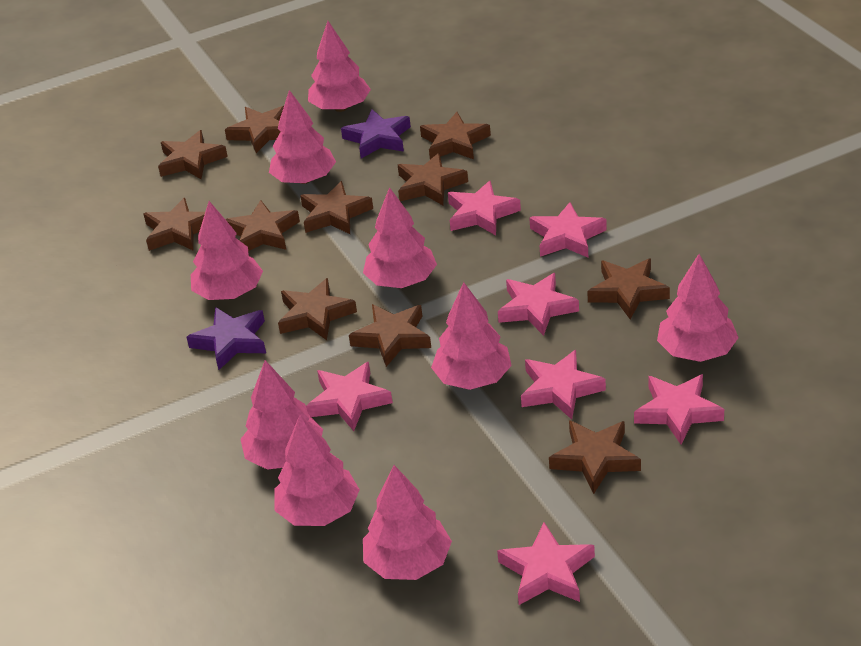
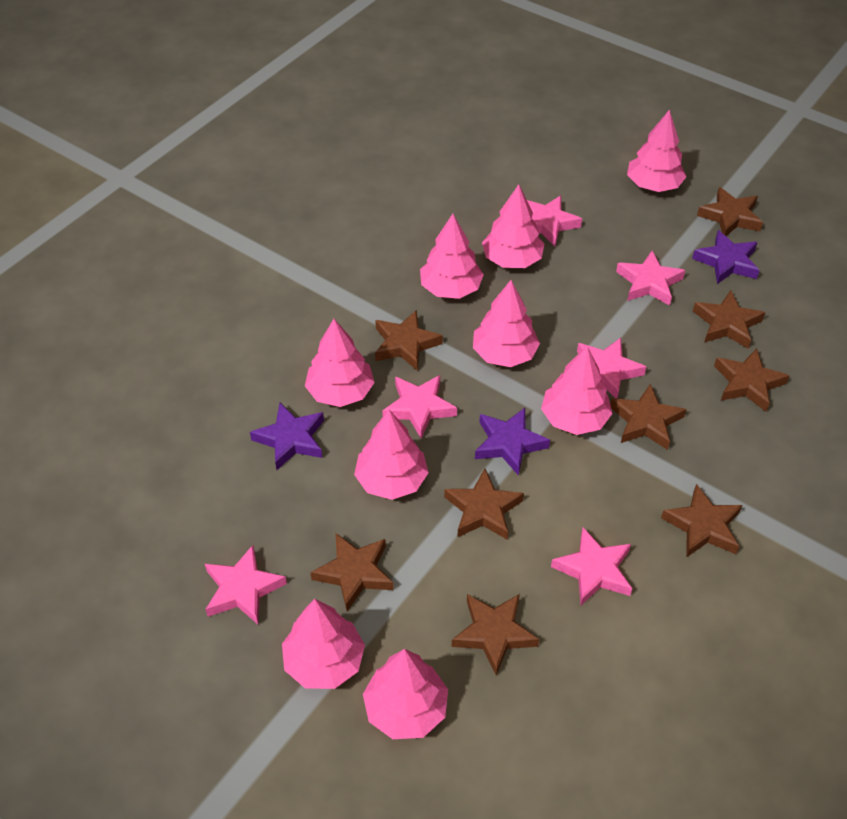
brown star: [143,198,205,251] [158,130,228,179] [225,106,284,153] [225,200,300,251] [278,278,357,340] [300,181,373,234] [349,304,431,367] [398,153,468,205] [420,112,491,160] [549,420,641,494] [587,258,670,319] = 11 -> [310,533,394,611] [375,310,443,371] [444,468,524,539] [452,594,539,675] [610,384,687,450] [661,484,742,557] [693,290,766,349] [697,187,763,236] [714,348,790,412] = 9
pink star: [306,362,393,431] [448,180,521,235] [497,522,595,605] [498,273,579,336] [521,350,606,419] [529,202,607,257] [634,374,724,444] = 7 -> [205,545,287,625] [382,375,457,438] [527,195,582,246] [551,527,632,605] [577,338,646,399] [616,250,686,306] = 6
purple star: [186,307,266,370] [341,109,411,159] = 2 -> [250,403,324,470] [475,408,550,476] [692,230,760,284] = 3

